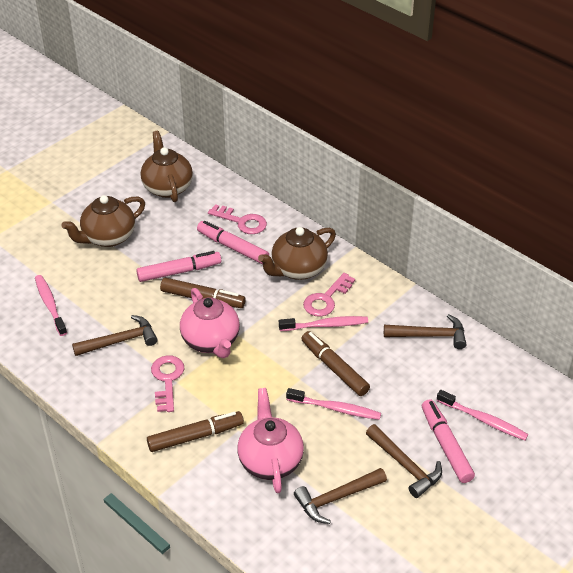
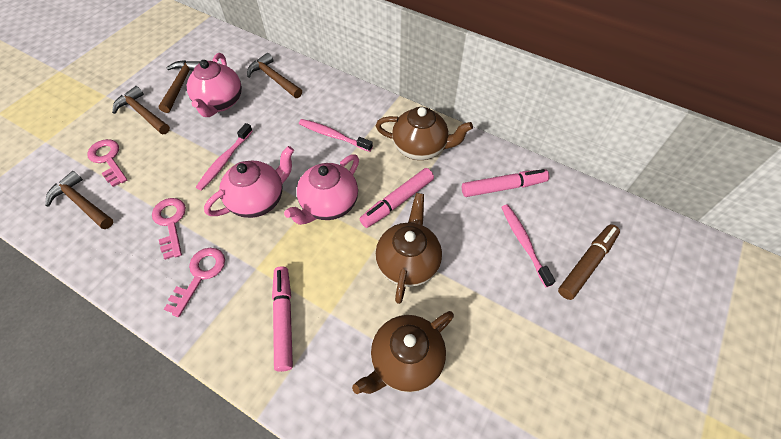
brown marker: [147,411,244,452] [160,278,246,308] [301,331,370,396] = 3 -> [558,224,620,300] = 1
pink teapot: [180,288,240,358] [237,388,304,493] = 2 -> [187,53,242,117] [204,146,294,218] [284,154,359,225] = 3
pink toothbrush: [35,275,67,336] [279,316,368,331] [286,388,381,420] [436,390,528,441] = 4 -> [196,123,253,191] [299,119,373,152] [501,205,555,287] = 3

